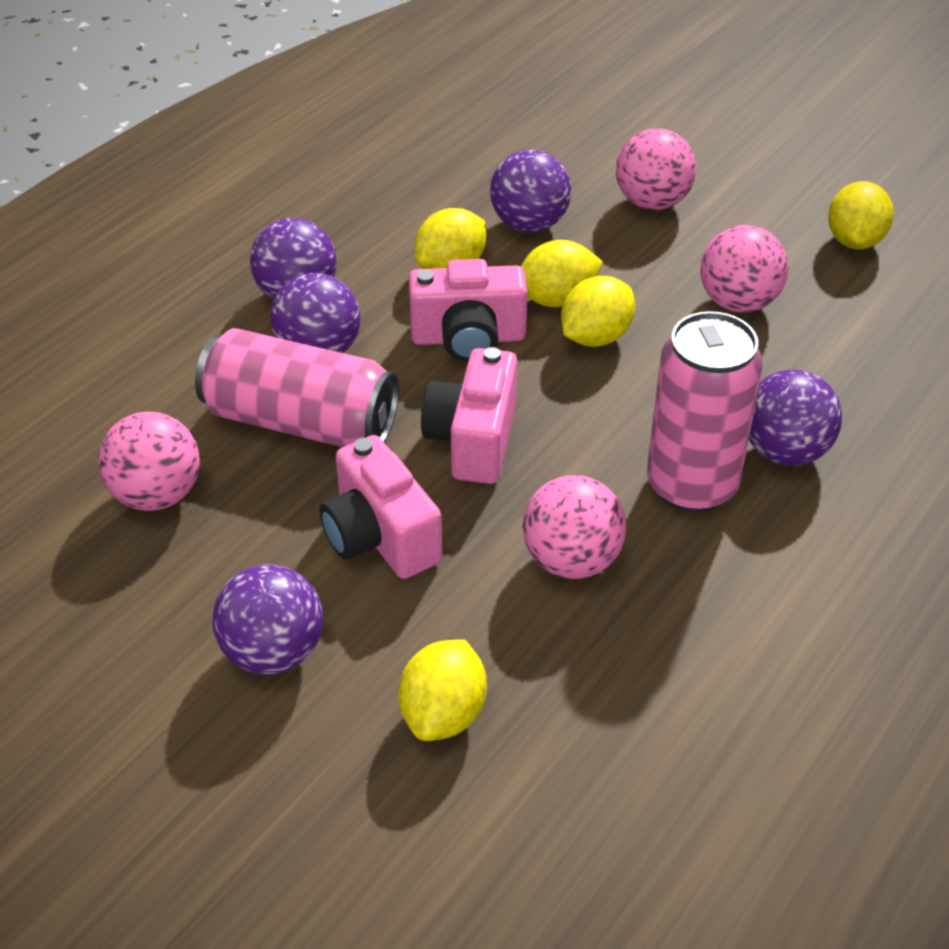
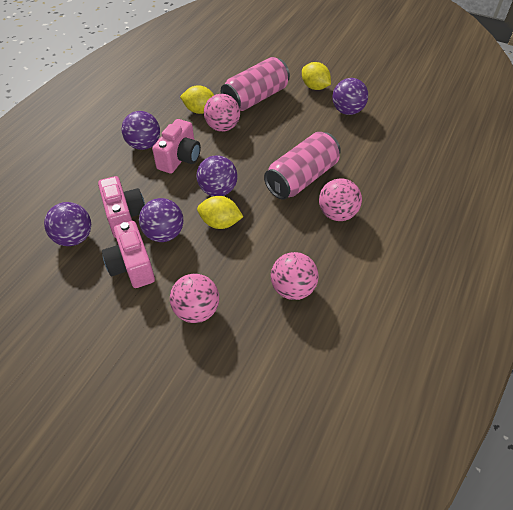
yellow lemon: [398,639,487,741] [415,208,486,269] [521,240,603,307] [561,276,635,347] [828,181,894,249] = 5 -> [180,85,214,114] [197,196,243,229] [302,62,331,90] = 3

